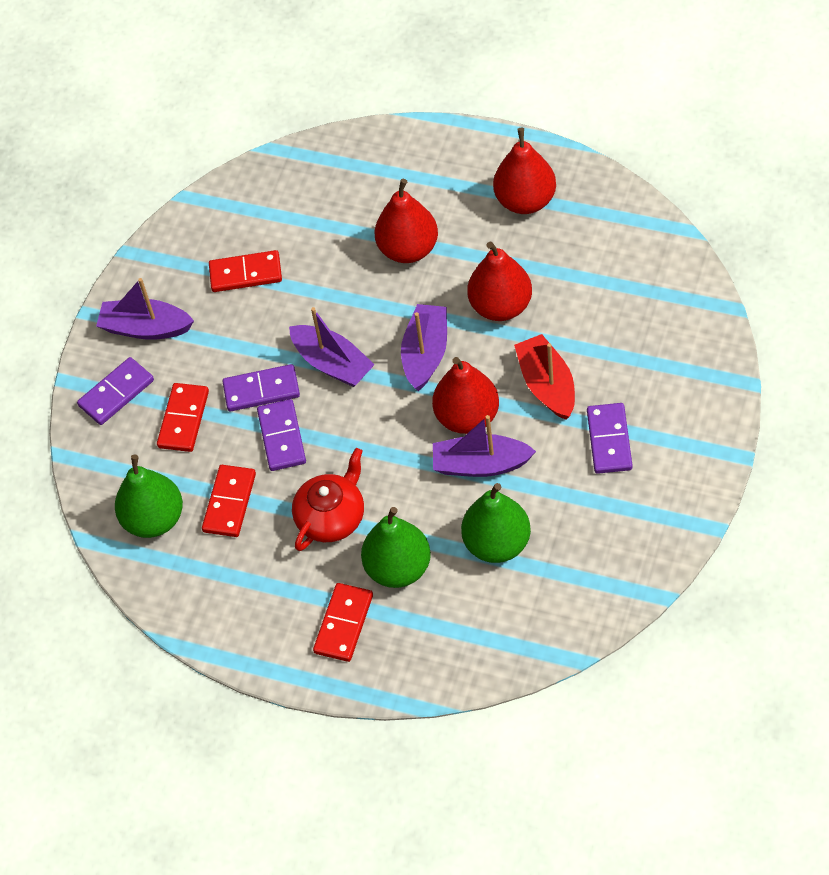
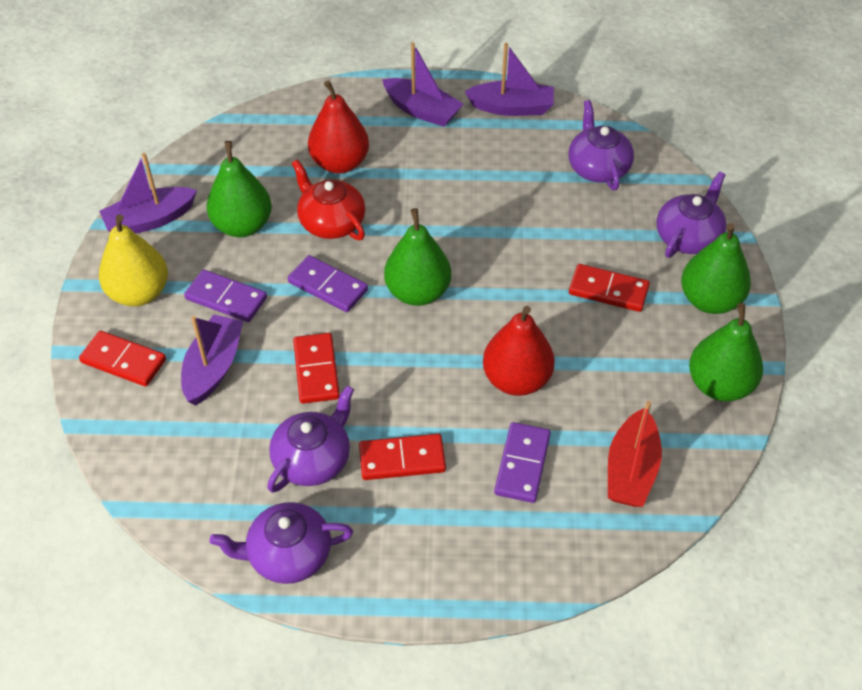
green pear: [115,455,183,538] [361,507,431,588] [461,483,531,563] = 3 -> [207,141,272,237] [384,208,451,306] [681,223,751,314] [689,303,763,401] = 4
purple domino: [77,357,154,425] [222,364,300,411] [257,399,306,471] [587,403,632,474] = 4 -> [184,269,267,322] [288,255,368,312] [494,422,551,503] = 3
purple teapot: none = 0 -> [210,502,353,584] [267,386,354,493] [568,100,634,190] [656,171,727,258] = 4
red pear: [375,179,438,263] [432,357,499,434] [467,242,532,321] [493,128,556,214] = 4 -> [308,80,369,174] [483,306,555,396] = 2
yellow pear: none = 0 -> [99,214,168,306] = 1

